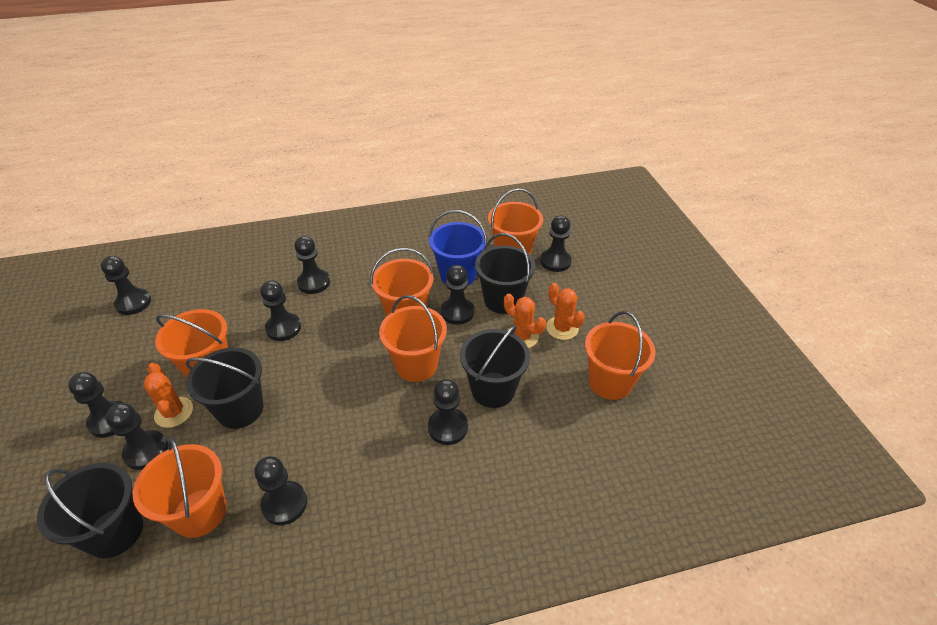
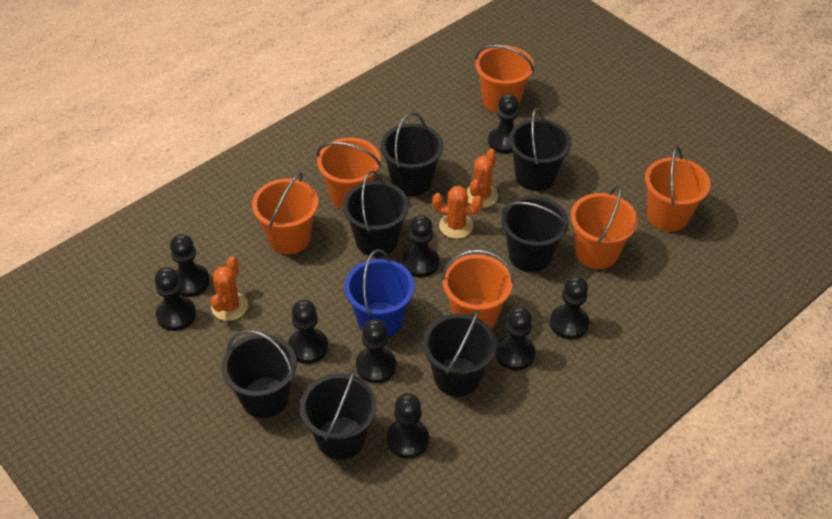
black bucket: [37,463,143,559] [186,347,264,429] [460,325,530,408] [475,233,536,314] = 4 -> [221,330,297,418] [300,369,377,460] [343,170,409,257] [381,112,444,196] [423,309,496,397] [502,196,569,272] [509,108,572,191] = 7

